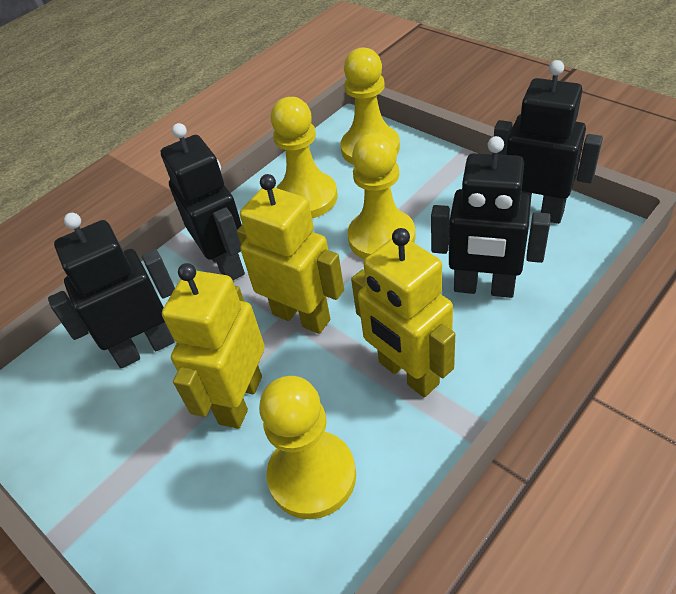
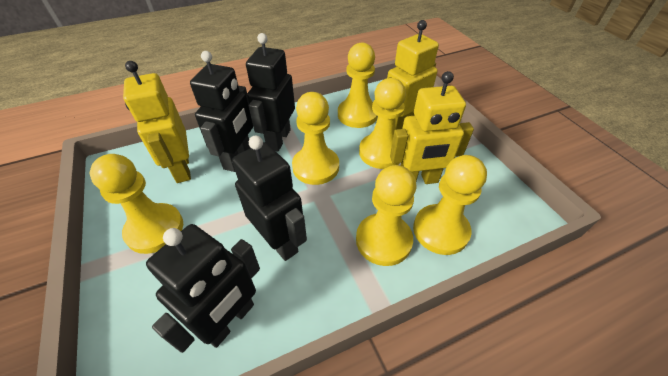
yellow pawn: [259,376,356,519] [271,97,338,218] [340,47,400,165] [348,133,416,260] = 4 -> [90,154,183,254] [292,92,339,185] [338,42,378,128] [356,165,416,266] [359,78,406,169] [413,155,487,255] = 6

